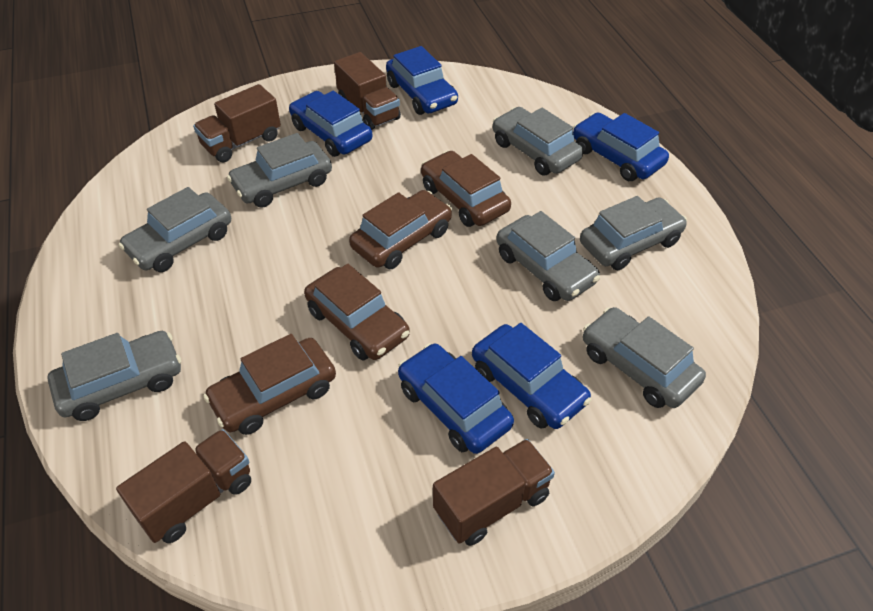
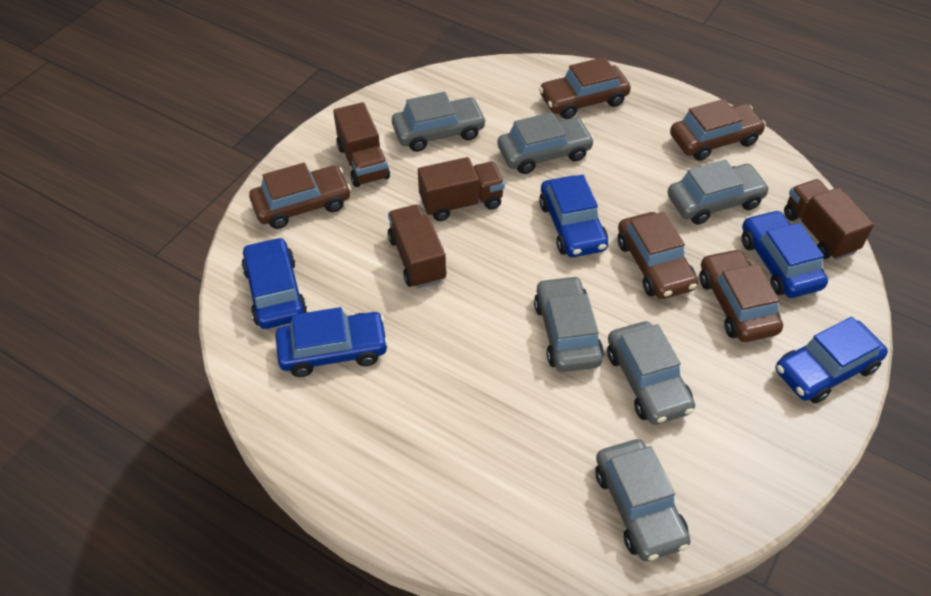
brown car: [203,334,336,435] [304,264,410,360] [349,190,452,269] [421,151,511,227] = 4 -> [249,163,351,229] [539,57,631,119] [617,212,698,299] [670,99,766,161] [700,249,783,342] = 5
grey car: [48,331,181,421] [119,187,231,272] [227,133,332,208] [493,107,583,175] [496,211,600,301] [580,196,687,270] [583,307,706,408] = 7 -> [392,92,487,152] [498,112,594,174] [534,275,604,372] [595,439,691,561] [607,321,695,425] [668,160,770,225] = 6

